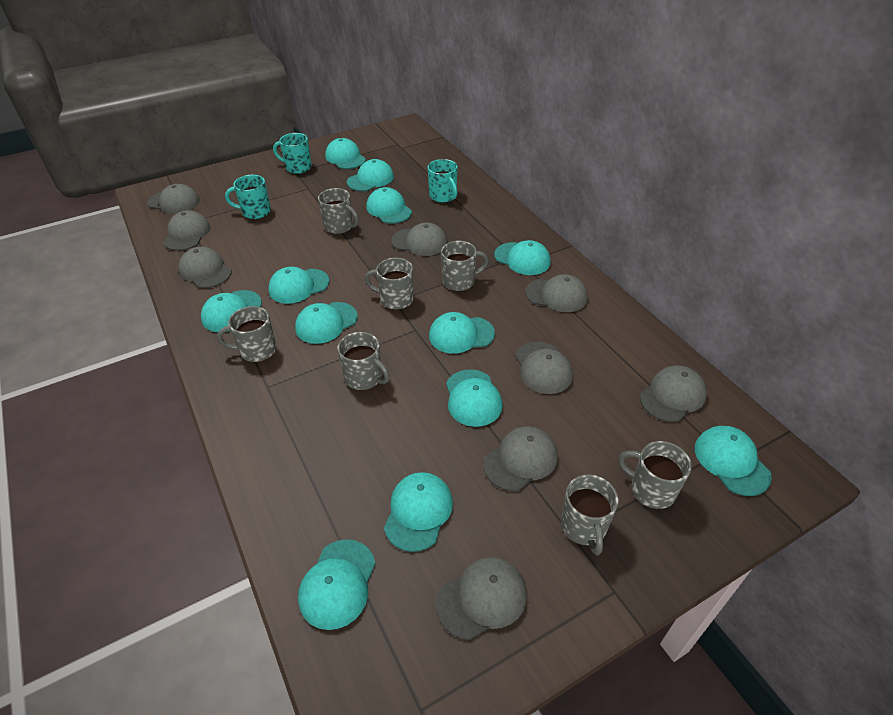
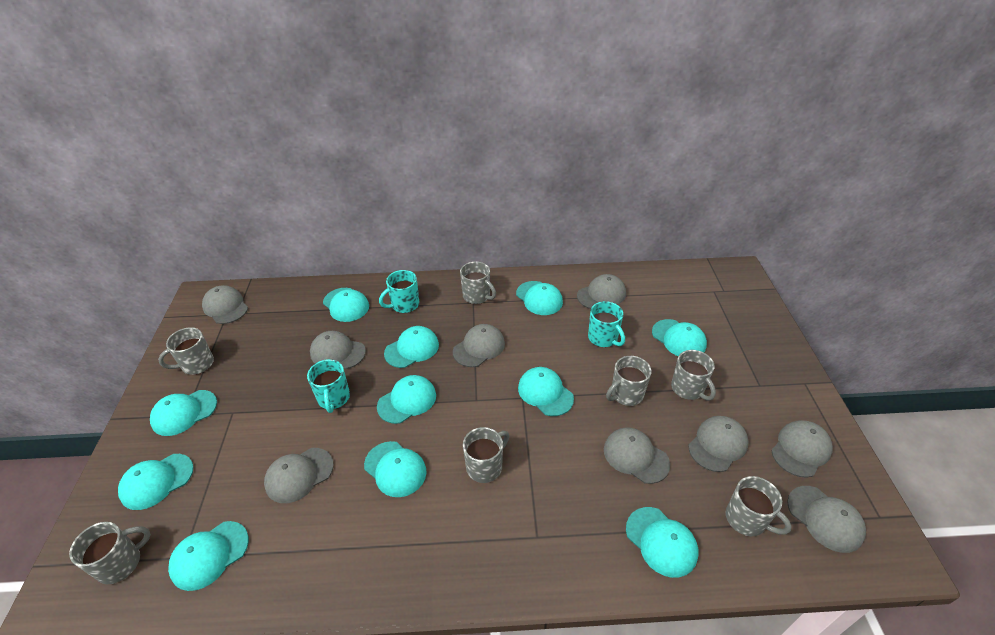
turquoise cap: [201,290,262,332] [268,267,329,304] [295,302,358,344] [298,539,376,630] [325,138,366,169] [347,159,394,191] [366,187,412,224] [384,472,453,552] [429,312,495,354] [446,369,503,427] [494,240,551,275] [695,426,772,496] = 12 -> [118,454,194,510] [150,390,217,436] [168,521,249,591] [323,288,369,322] [364,441,427,497] [377,375,436,424] [384,326,439,368] [516,281,563,315] [518,367,574,416] [626,507,698,578] [652,319,707,356] = 11

